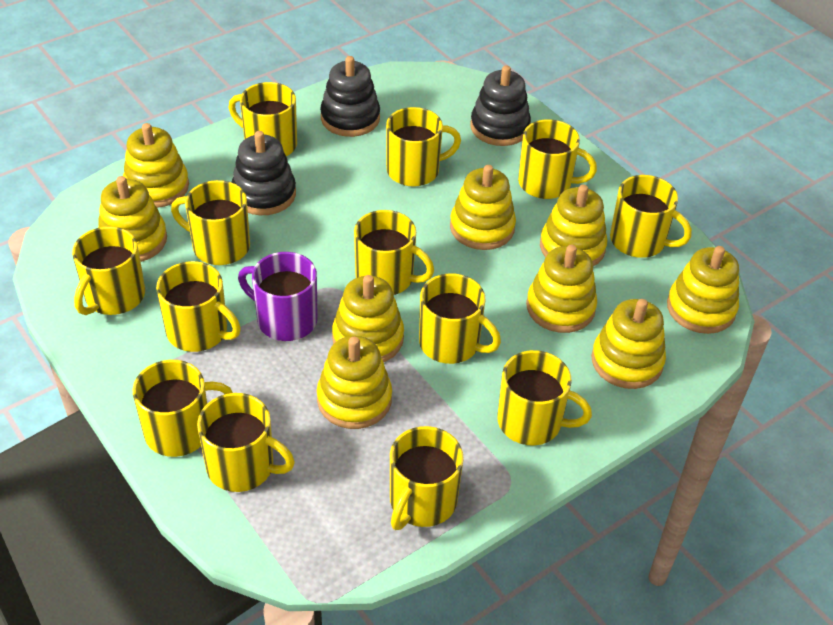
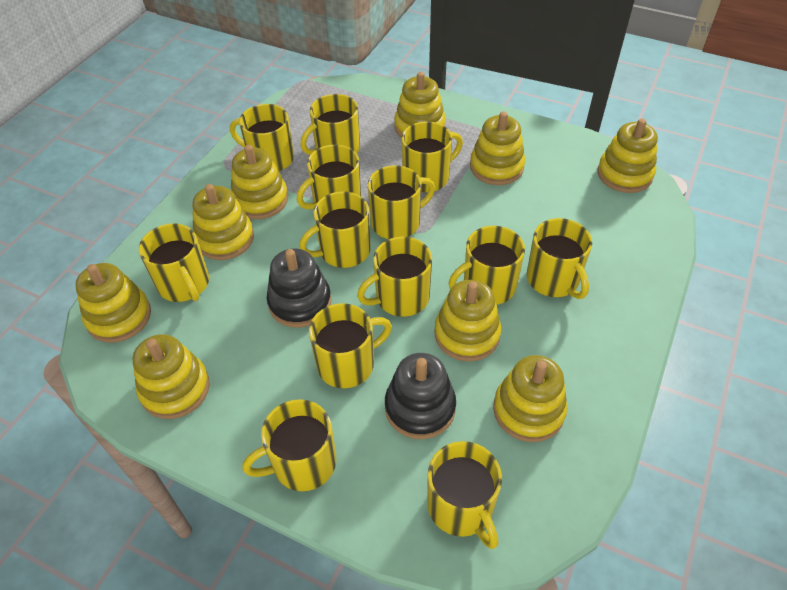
black stacking toy: [232,131,296,215] [320,56,380,137] [470,65,531,146] = 3 -> [266,248,332,328] [385,353,456,439] = 2
purple mug: [238,252,318,341] = 1 -> none = 0

